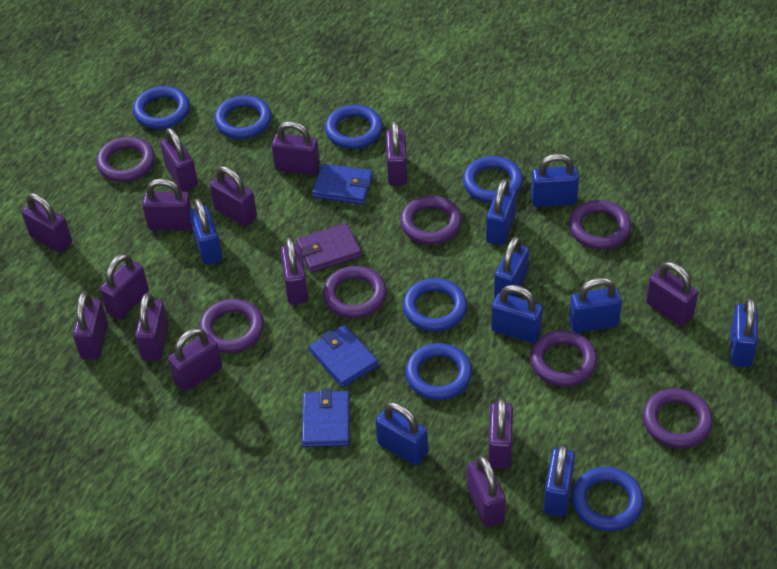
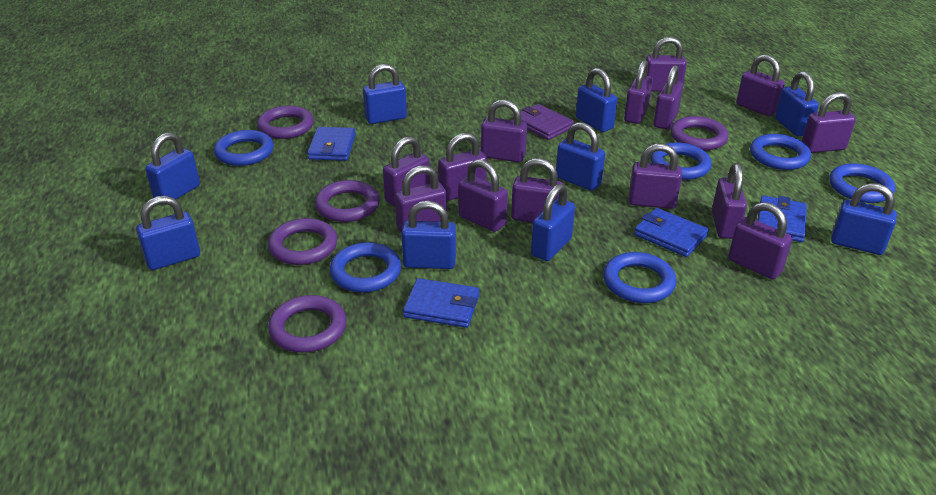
blue ring: [133,86,190,129] [214,95,272,139] [325,105,383,149] [403,278,467,331] [405,343,472,400] [463,156,523,203] [572,467,644,531] = 7 -> [214,130,274,166] [330,242,401,293] [603,252,676,303] [651,142,712,180] [750,134,811,170] [829,163,896,203] = 6
blue wallet: [302,389,349,447] [309,325,378,387] [312,164,373,204] = 3 -> [307,127,356,161] [403,278,479,328] [634,208,709,257] [758,195,807,242] = 4
purple ring: [96,137,155,182] [199,299,264,353] [323,266,386,318] [400,196,462,244] [530,330,597,386] [569,200,631,249] [643,388,713,448] = 7 -> [257,106,314,139] [268,218,338,265] [268,295,347,353] [315,180,380,222] [671,116,729,150] = 5

